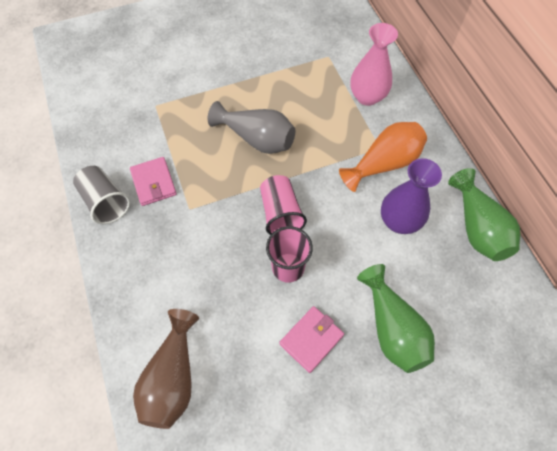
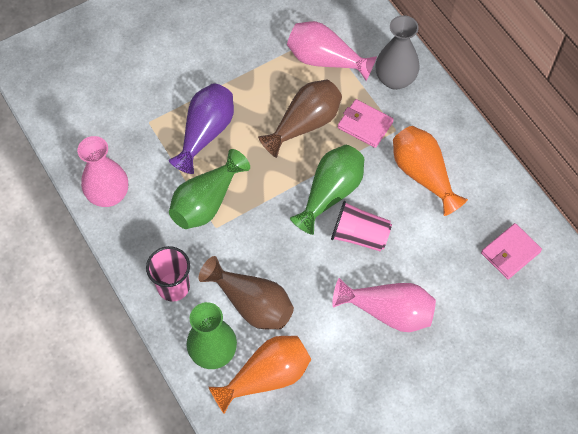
brown vase: [133,309,199,429] = 1 -> [198,256,294,330] [258,80,342,158] = 2
green vase: [357,264,435,373] [448,168,521,261] = 2 -> [169,149,250,229] [186,302,237,369] [290,145,364,235] = 3
grey cup: [73,166,130,224] = 1 -> none = 0
orange vase: [339,122,427,192] = 1 -> [209,336,311,414] [393,126,468,216] = 2
pink vase: [350,23,398,106] = 1 -> [77,136,128,207] [287,21,377,81] [332,278,436,332] = 3

